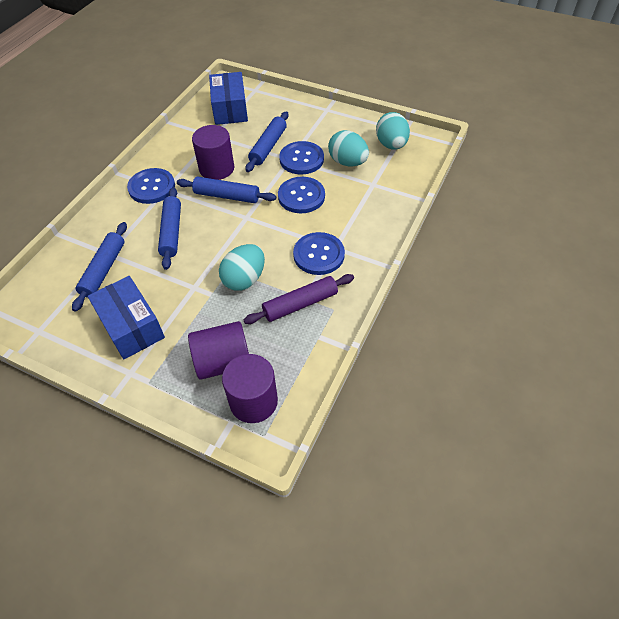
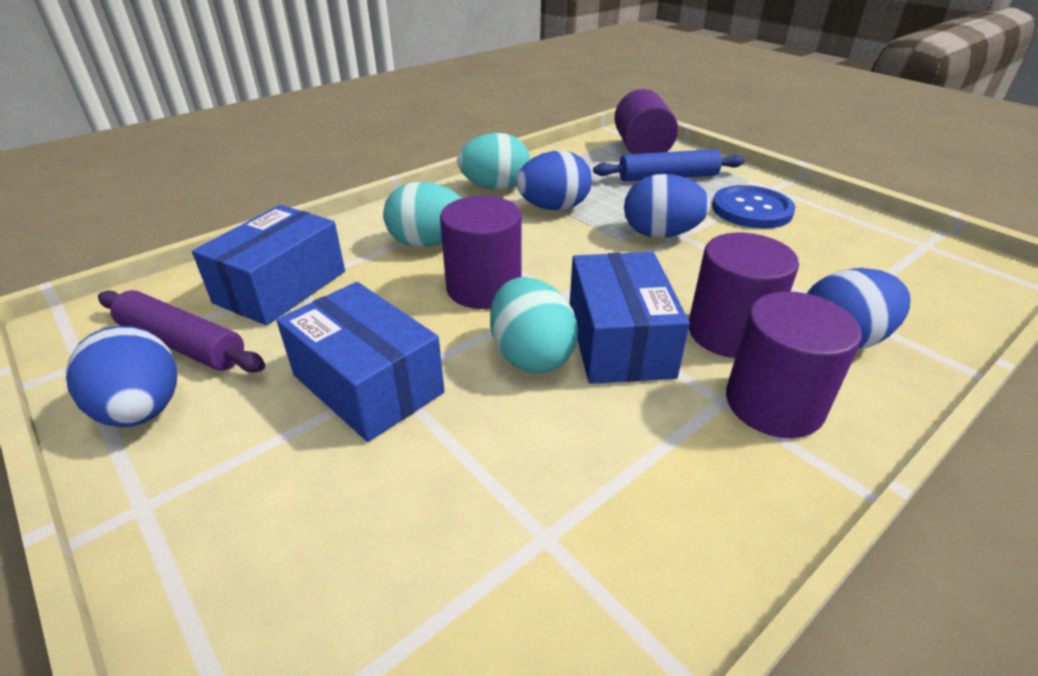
blue box: [88,276,165,359] [209,72,248,125] = 2 -> [192,205,345,325] [276,282,445,442] [570,252,690,384] = 3
blue button: [127,168,175,204] [278,177,325,213] [279,141,324,175] [293,232,345,275] = 4 -> [712,185,795,229] = 1
blue egg: none = 0 -> [66,326,177,427] [516,150,592,210] [624,174,711,238] [807,268,911,350] = 4
blue rolling pin: [72,222,127,312] [158,187,181,270] [177,177,276,203] [245,111,288,172] = 4 -> [593,149,745,182] = 1
purple cylinder: [188,321,249,380] [192,125,234,180] [222,354,278,423] = 3 -> [440,196,522,309] [614,89,678,154] [689,233,799,358] [726,291,862,438] = 4

